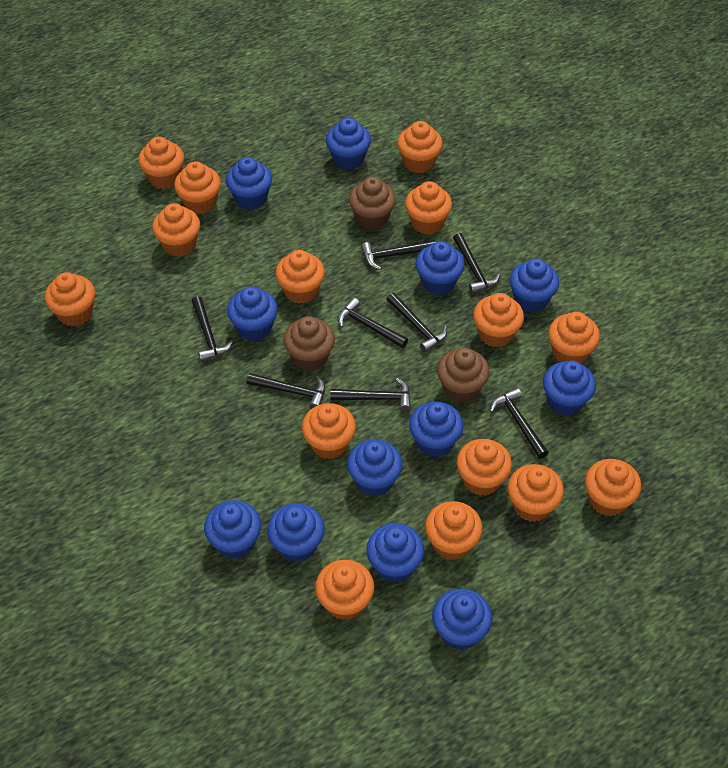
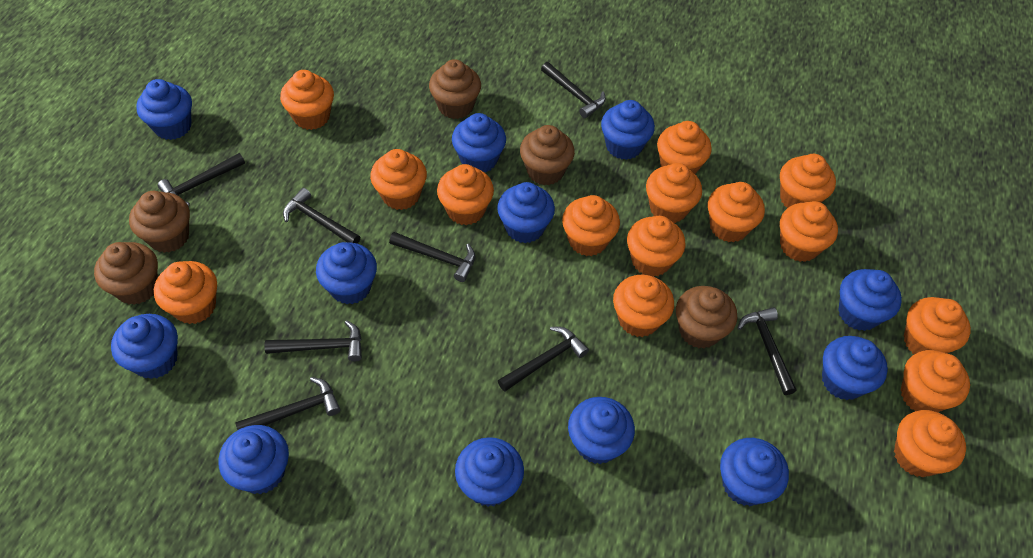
brown cupcake: [284,316,335,371] [349,177,396,230] [437,348,490,403] = 3 -> [94,242,158,305] [129,191,190,253] [429,59,481,119] [520,125,575,185] [676,286,737,349] = 5

